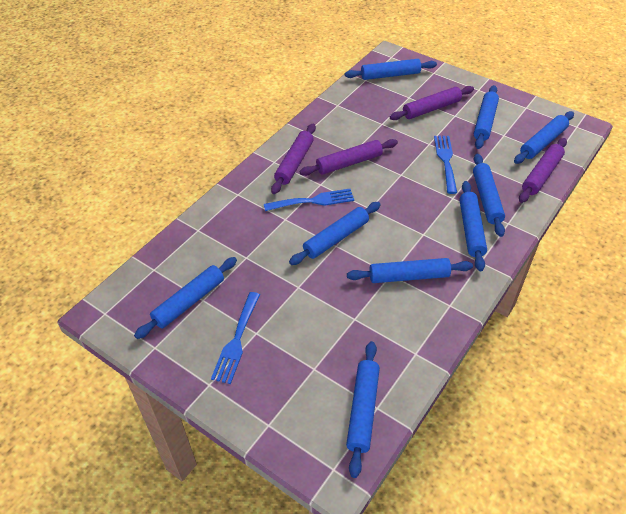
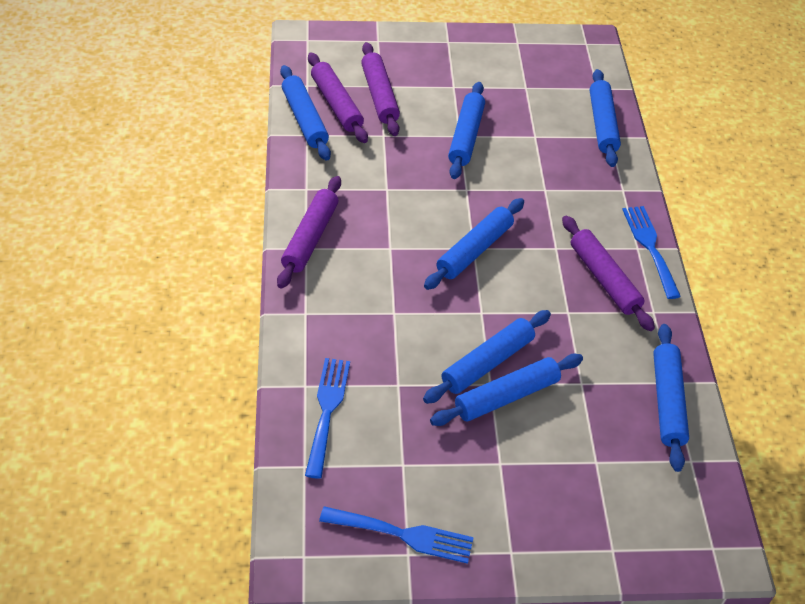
blue rolling pin: [134,257,237,339] [289,202,381,265] [345,59,437,80] [346,341,380,478] [347,258,473,283] [459,181,487,271] [473,154,505,237] [474,85,499,149] [514,111,574,164] = 9 -> [280,65,331,161] [423,310,551,404] [424,198,524,290] [430,353,583,426] [448,82,485,179] [590,69,621,167] [653,324,689,472] = 7

